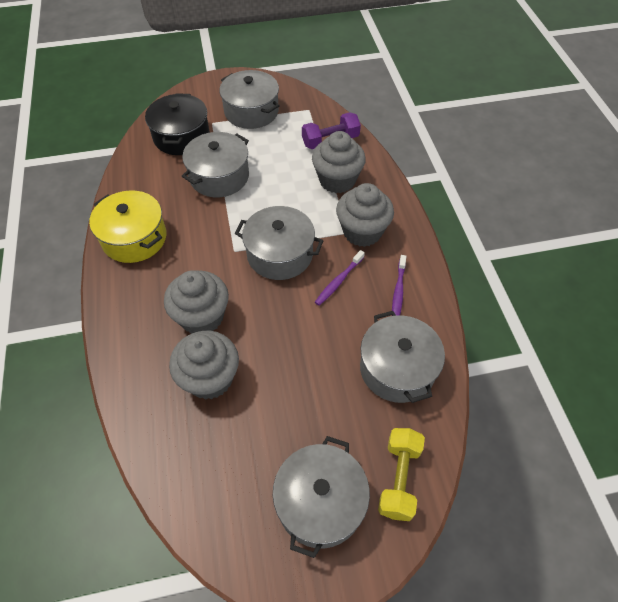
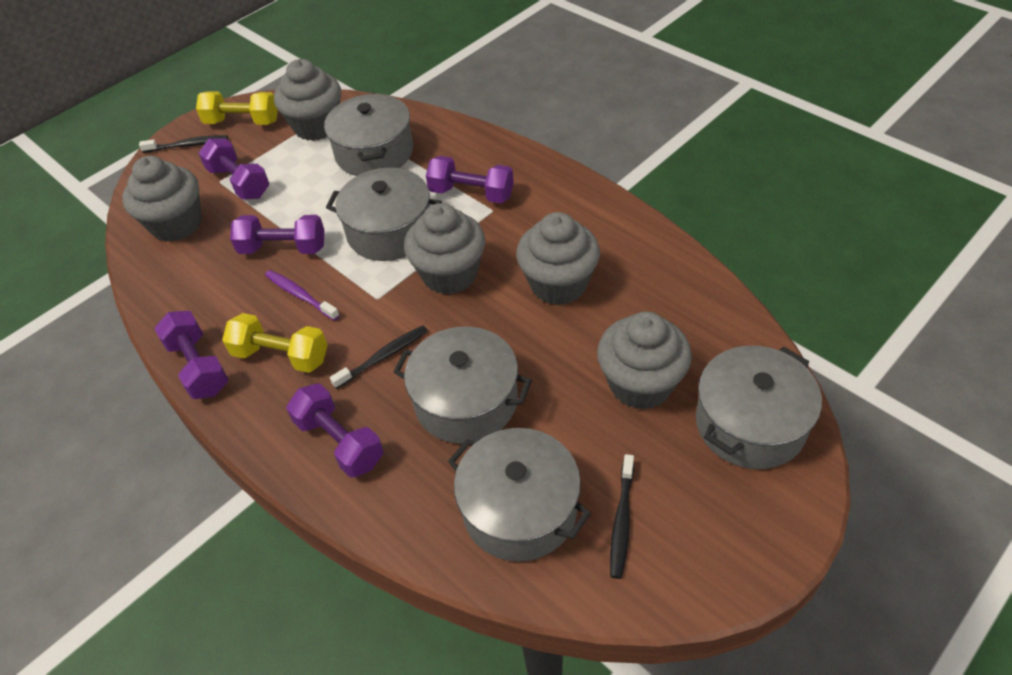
black pot: [145,94,210,155] = 1 -> none = 0
black toothbrush: none = 0 -> [139,135,228,153] [330,326,428,389] [610,454,634,579] = 3
grey cupcake: [164,270,229,334] [169,331,239,400] [312,131,366,193] [336,183,394,247] = 4 -> [122,156,202,242] [274,59,341,141] [404,203,485,295] [516,212,600,305] [597,311,692,410] = 5
purple dumbbell: [302,112,361,149] = 1 -> [154,311,229,399] [198,138,269,200] [230,215,325,254] [286,383,384,477] [426,156,514,203] = 5
purple toothbrush: [315,250,365,306] [392,255,406,316] = 2 -> [265,270,340,321] = 1
yellow dumbbell: [378,428,425,521] = 1 -> [196,91,278,125] [222,313,327,373] = 2
yellow pot: [89,191,167,263] = 1 -> none = 0

